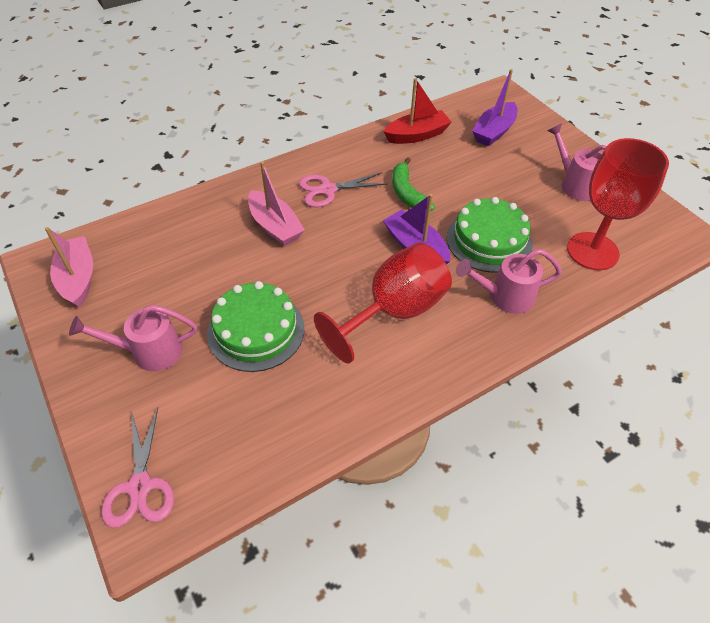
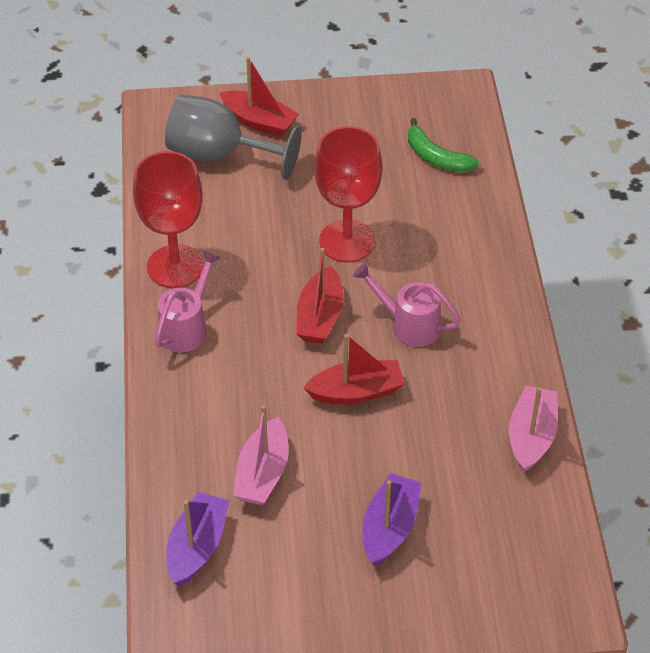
green cake: [207,281,305,372] [446,197,533,273] = 2 -> none = 0
grey goblet: none = 0 -> [165,95,302,180] = 1
pink scissors: [102,408,174,528] [299,172,387,207] = 2 -> none = 0
pink watering can: [69,305,197,371] [456,249,562,314] [547,123,607,201] = 3 -> [155,251,221,353] [353,263,461,347] = 2
red boat: [383,78,452,144] = 1 -> [219,57,299,137] [296,248,344,344] [303,334,404,404] = 3

